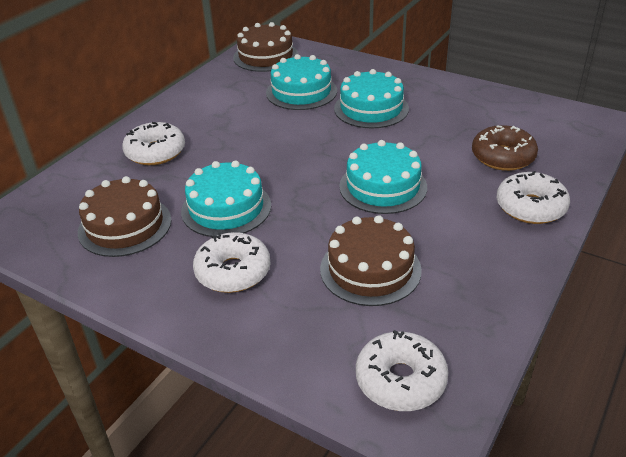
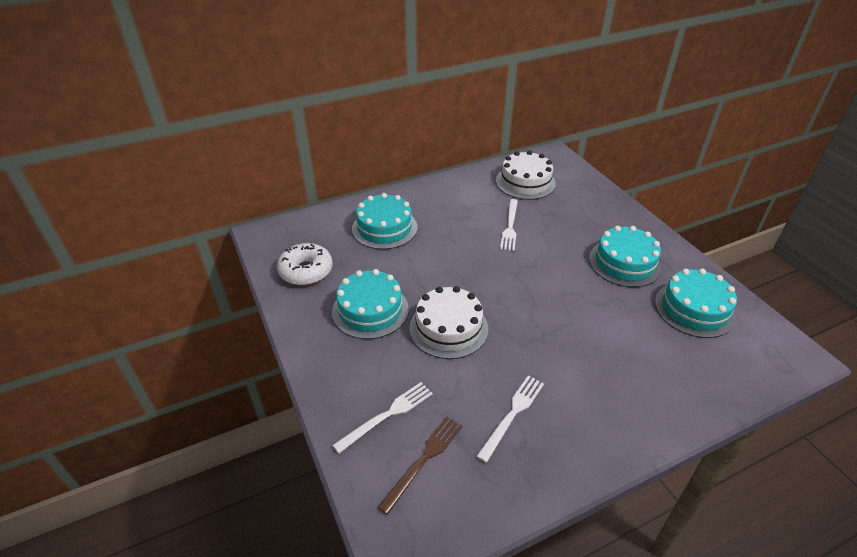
brown cake: [78,176,171,257] [233,22,298,72] [320,215,422,306] = 3 -> none = 0
brown donut: [472,125,538,171] = 1 -> none = 0
brown fork: none = 0 -> [378,416,462,515] = 1
white cake: none = 0 -> [409,286,488,359] [496,150,556,200] = 2
white donut: [122,122,185,165] [193,232,271,293] [356,330,449,411] [497,171,570,224] = 4 -> [277,243,333,285] = 1
white fork: none = 0 -> [332,382,433,454] [476,376,544,463] [500,199,518,251] = 3

